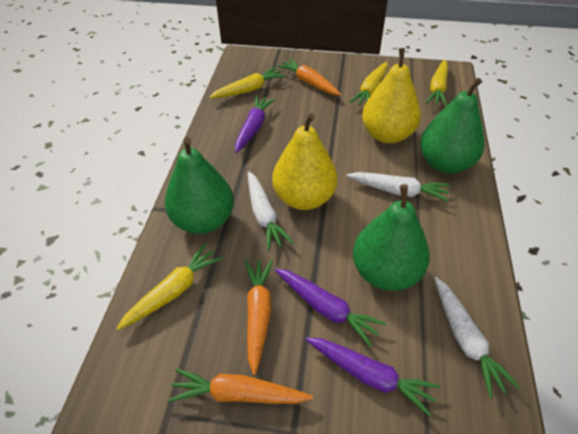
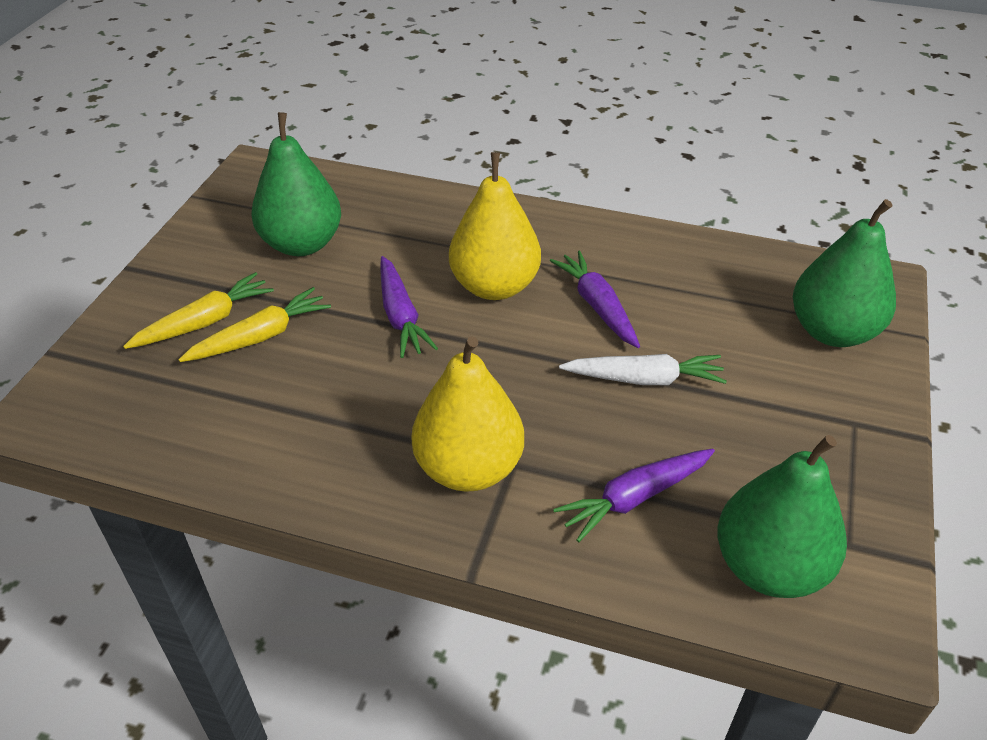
orange carrot: [168,368,313,404] [245,259,273,375] [277,58,341,96] = 3 -> none = 0
white carrot: [248,172,293,251] [347,172,450,202] [434,277,520,398] = 3 -> [559,354,727,385] = 1
yellow carrot: [116,243,223,330] [209,67,286,98] [349,62,388,105] [426,59,448,107] = 4 -> [123,272,274,349] [179,287,331,362] = 2

